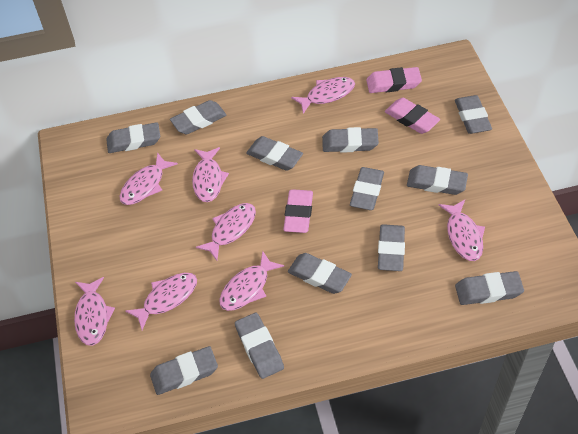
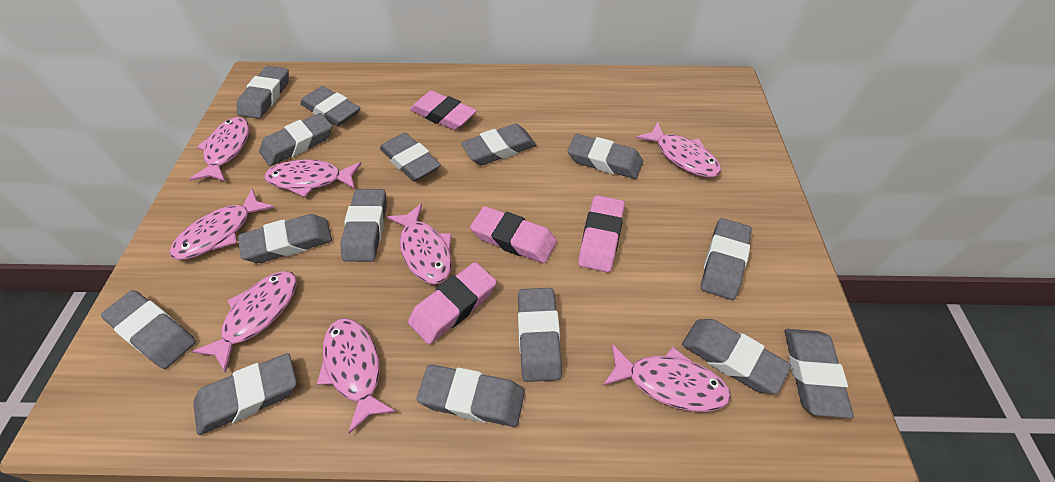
grey eraser: [106,122,160,153] [150,346,218,395] [170,100,227,134] [235,313,284,379] [246,136,303,171] [288,253,352,294] [322,127,379,153] [350,167,384,210] [378,224,405,271] [407,165,468,195] [455,95,492,134] [455,271,524,305] = 12 -> [101,290,196,369] [193,353,297,435] [237,66,289,119] [238,214,332,263] [259,113,332,166] [300,86,360,126] [340,189,387,262] [380,132,441,182] [417,364,525,427] [461,124,536,165] [518,288,562,382] [567,134,643,179] [682,319,791,394] [701,218,752,300] [785,329,854,418] = 15
pink eraser: [283,189,313,233] [366,67,422,93] [385,98,440,134] = 3 -> [408,262,497,344] [410,91,477,130] [470,206,557,263] [578,195,625,273] = 4

